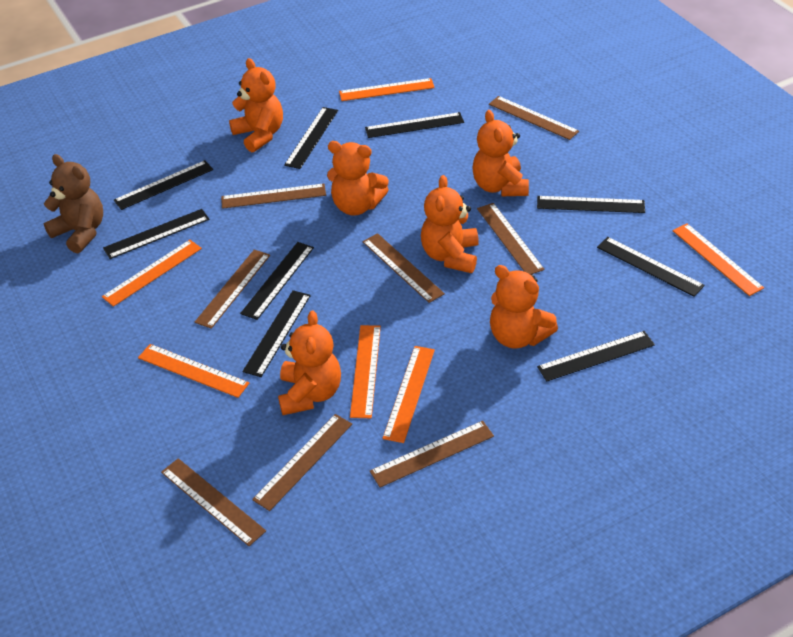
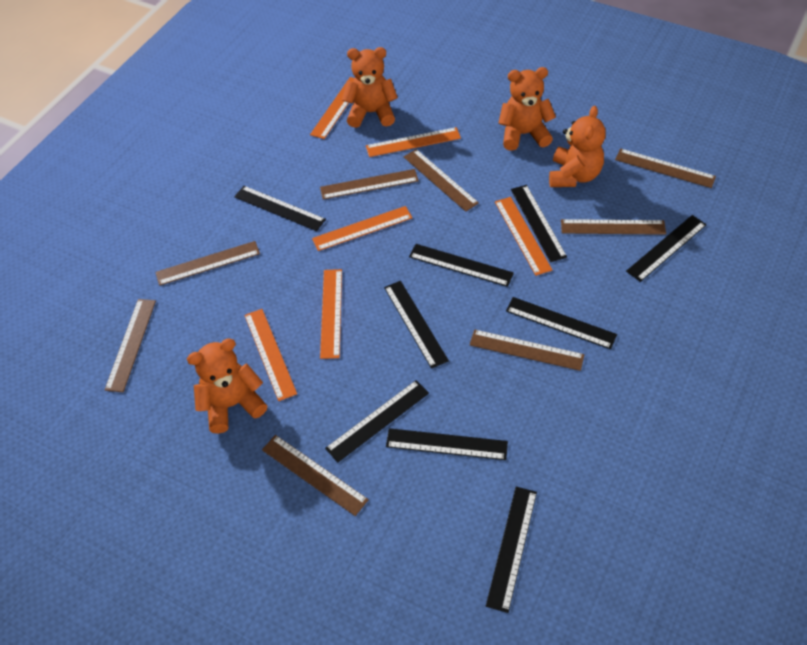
brown teddy bear: [43,154,103,253] = 1 -> none = 0
orange teddy bear: [229,58,283,152] [278,311,341,415] [327,141,389,216] [421,175,479,273] [472,110,529,196] [490,265,558,349] = 6 -> [187,338,267,434] [342,47,398,128] [498,67,556,151] [549,106,606,187] = 4

